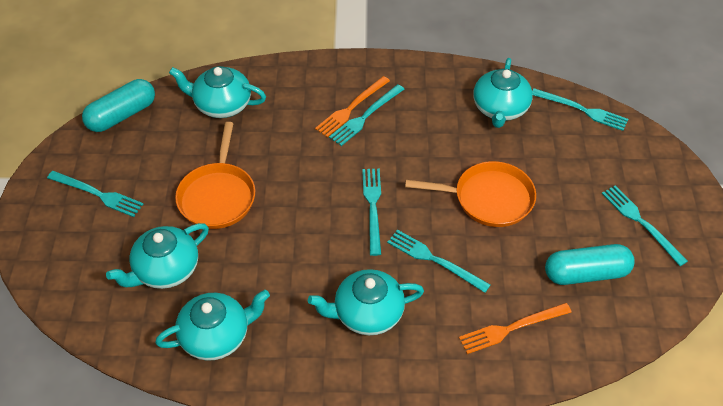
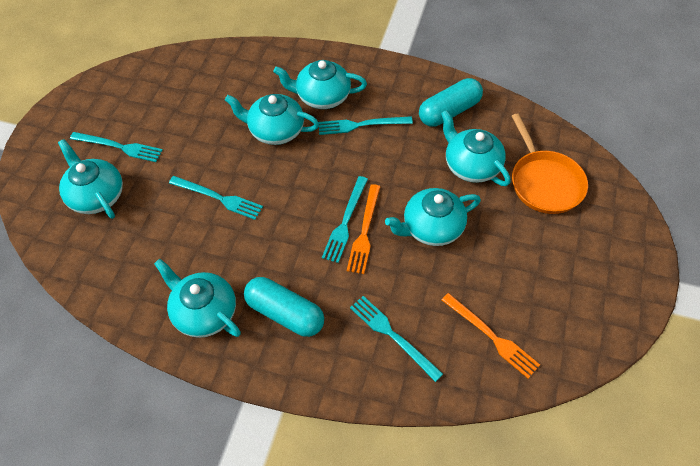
orange pan: [175,122,255,229] [405,161,536,227] = 2 -> [512,114,588,214] = 1
turquoise fork: [47,171,143,217] [329,84,404,146] [362,169,381,256] [387,230,491,293] [532,88,628,131] [602,185,688,266] = 6 -> [70,132,163,162] [169,176,263,220] [318,116,413,135] [322,176,368,263] [350,296,443,382] = 5
turquoise teapot: [106,223,209,289] [155,290,270,361] [169,66,266,118] [308,269,424,335] [473,58,533,128] = 5 -> [58,139,123,219] [154,259,241,338] [225,94,319,145] [273,60,367,109] [385,188,481,246] [441,110,511,186] = 6

